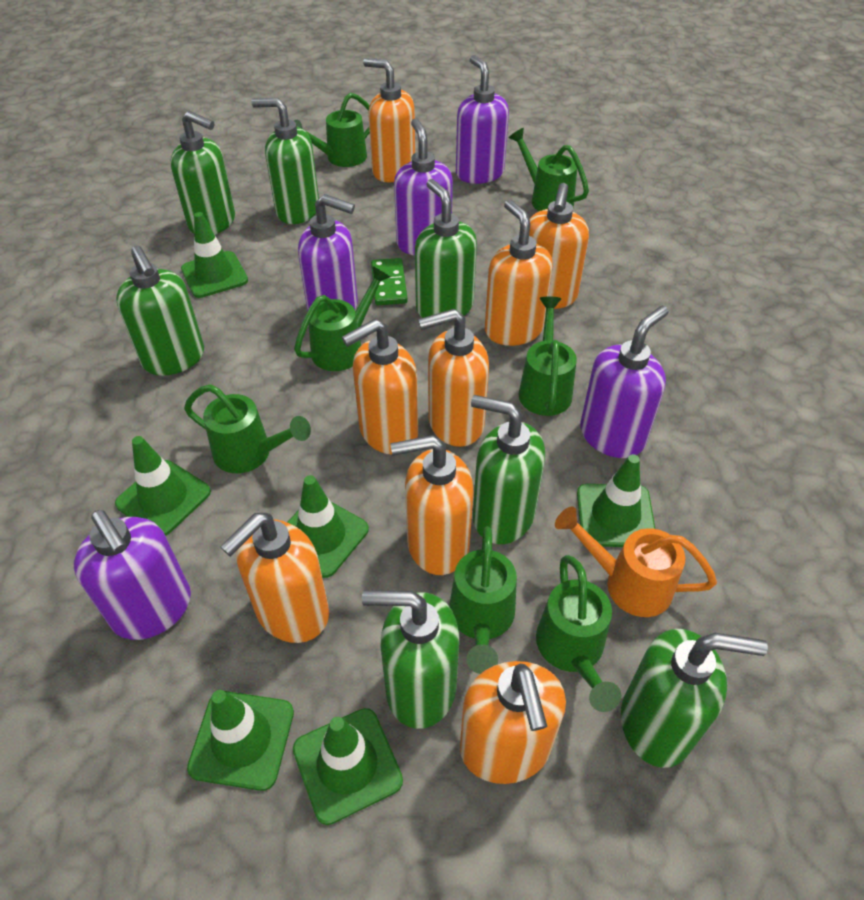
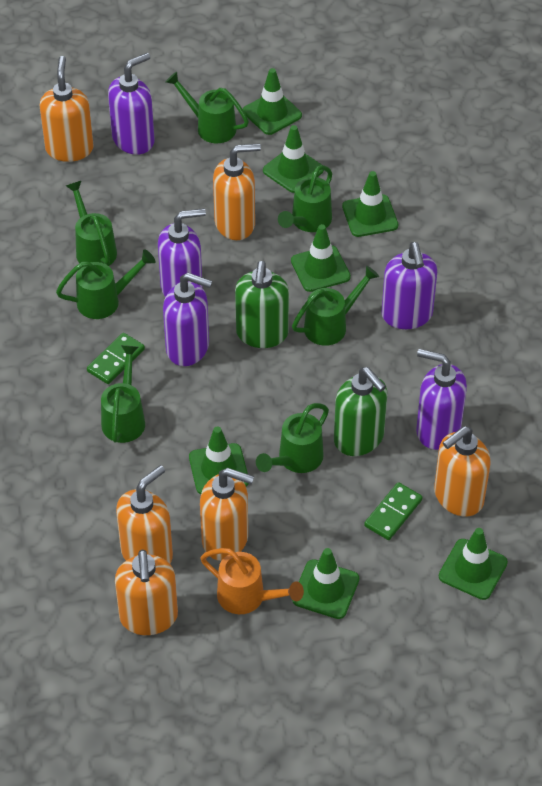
green domino: [371,258,408,305] = 1 -> [87,333,145,384] [364,482,423,540] = 2
green soap dispenser: [116,246,204,376] [170,111,235,234] [252,98,319,224] [362,590,459,729] [415,179,477,318] [471,395,545,544] [621,629,768,768] = 7 -> [235,261,289,348] [334,367,387,456] = 2
green traffic cone: [115,436,211,536] [181,212,248,298] [187,690,294,791] [287,475,369,578] [293,708,403,825] [577,454,655,547] = 6 -> [189,426,249,494] [243,68,302,135] [263,125,324,193] [291,224,351,292] [292,548,359,619] [342,171,398,237] [439,528,508,600] = 7
orange soap dispenser: [220,513,329,643] [342,319,418,455] [363,58,415,183] [390,435,474,575] [418,309,489,447] [460,661,566,784] [485,199,553,346] [529,183,589,309] = 8 -> [40,56,94,162] [115,550,178,635] [116,465,173,563] [200,468,254,561] [213,143,261,240] [434,426,491,517] = 6

